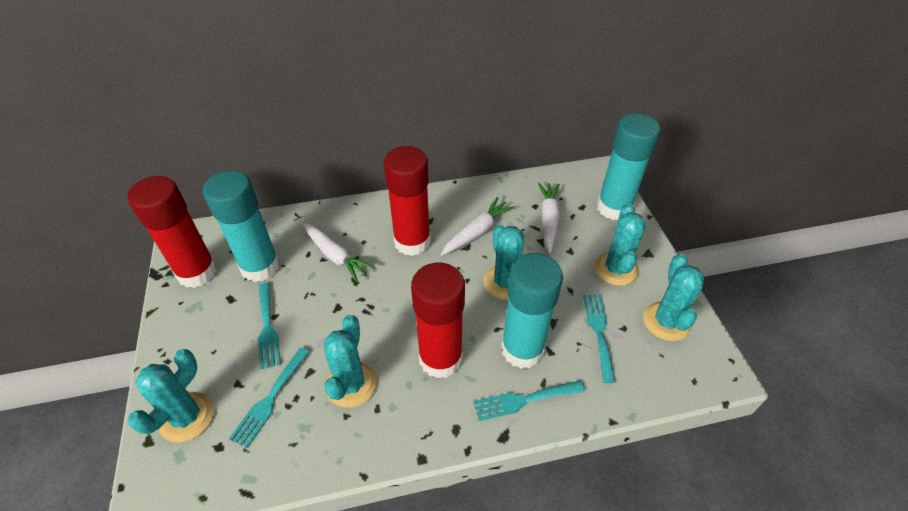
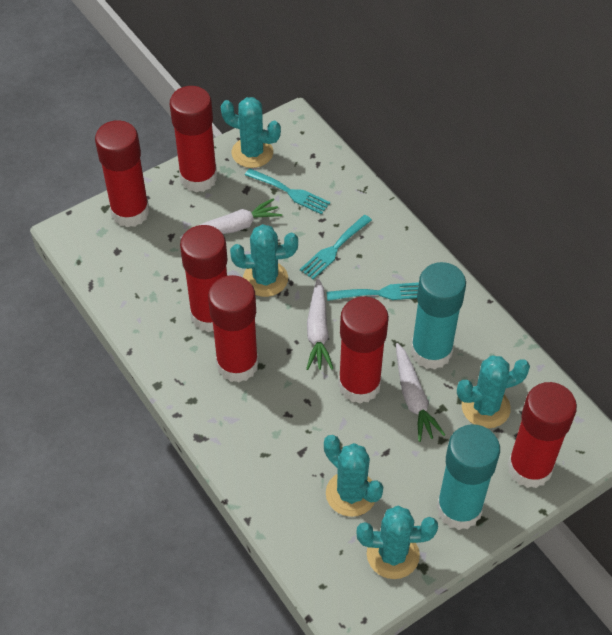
red glue stick: [127,176,217,288] [383,146,431,256] [411,263,465,379] = 3 -> [95,120,150,227] [170,86,218,192] [180,225,228,332] [208,275,259,383] [338,296,389,404] [508,382,577,488] = 6
turquoise fork: [229,347,310,448] [258,283,281,370] [474,381,585,421] [583,294,615,383] = 4 -> [245,168,330,215] [300,215,372,279] [326,282,419,301] = 3
turquoise glue stick: [203,170,280,282] [501,253,563,369] [597,113,660,220] = 3 -> [411,262,466,370] [436,424,500,530] = 2

